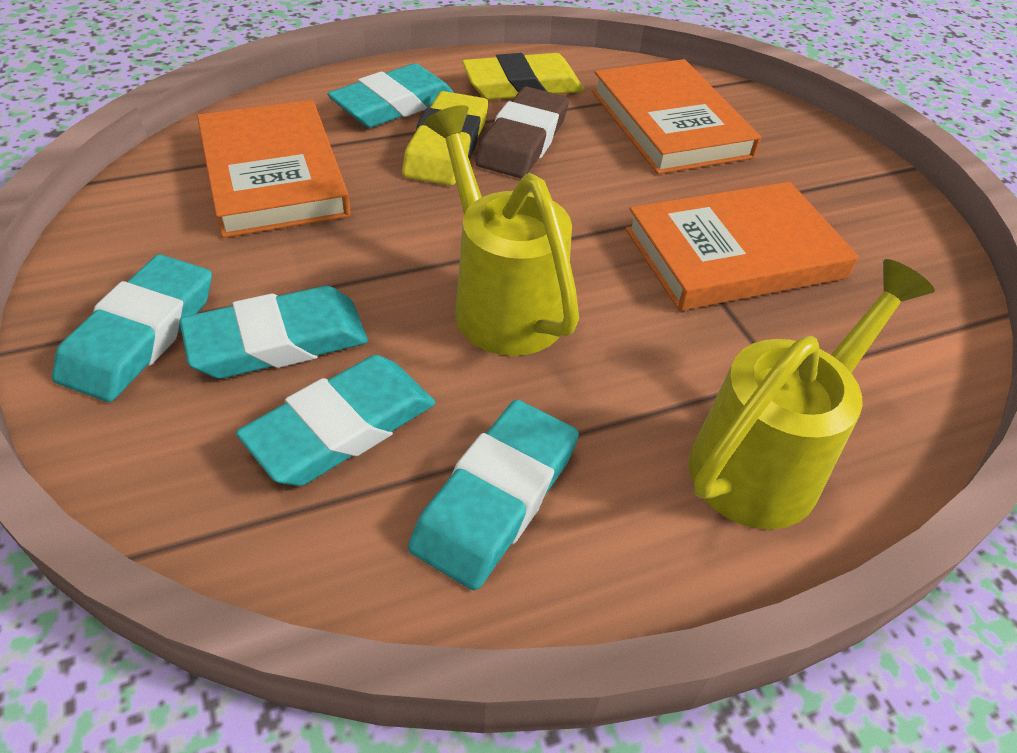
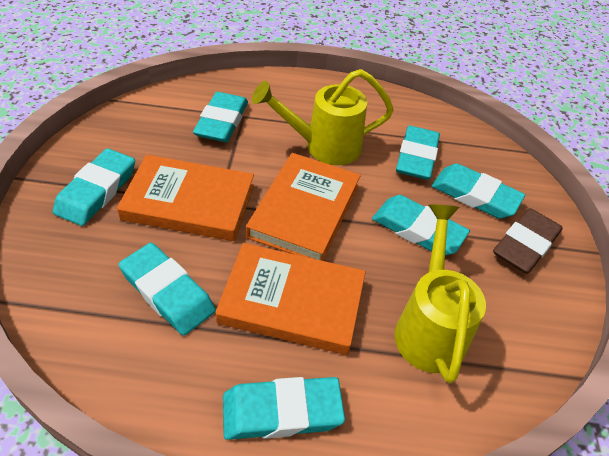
turquoise eraser: [52,254,212,402] [180,286,368,379] [236,355,436,486] [327,63,454,128] [408,400,579,590] = 5 -> [53,148,135,226] [119,243,216,336] [193,92,248,142] [223,377,345,440] [372,195,470,256] [396,126,440,180] [431,164,525,219] = 7
yellow eraser: [402,91,488,186] [462,53,584,100] = 2 -> none = 0

